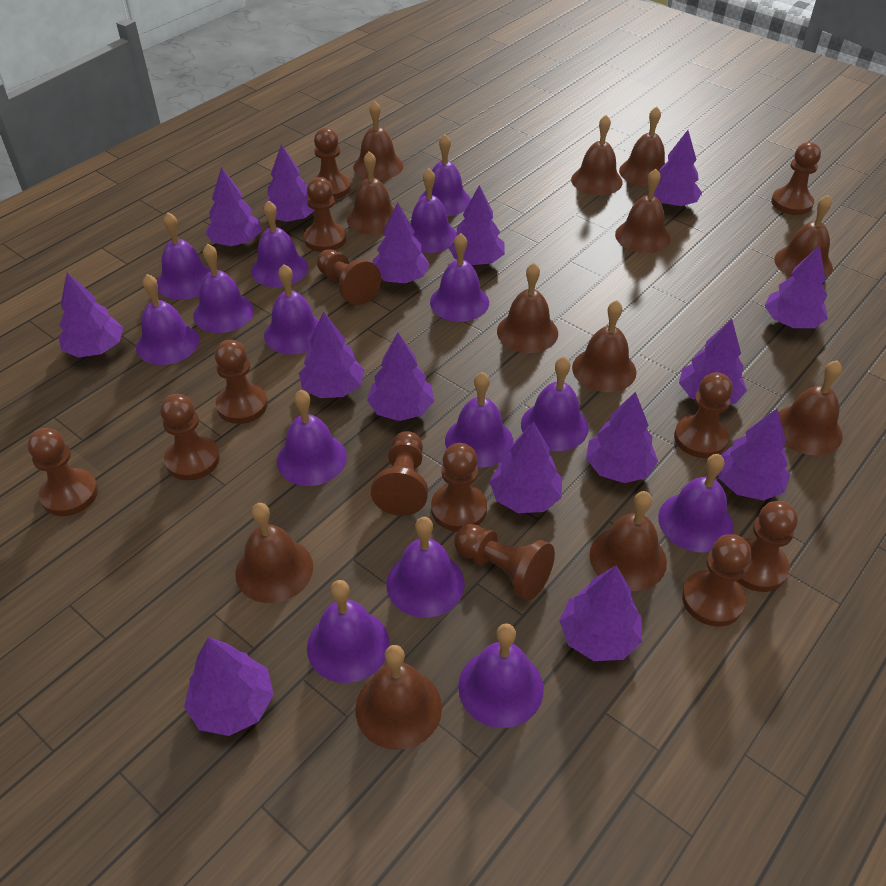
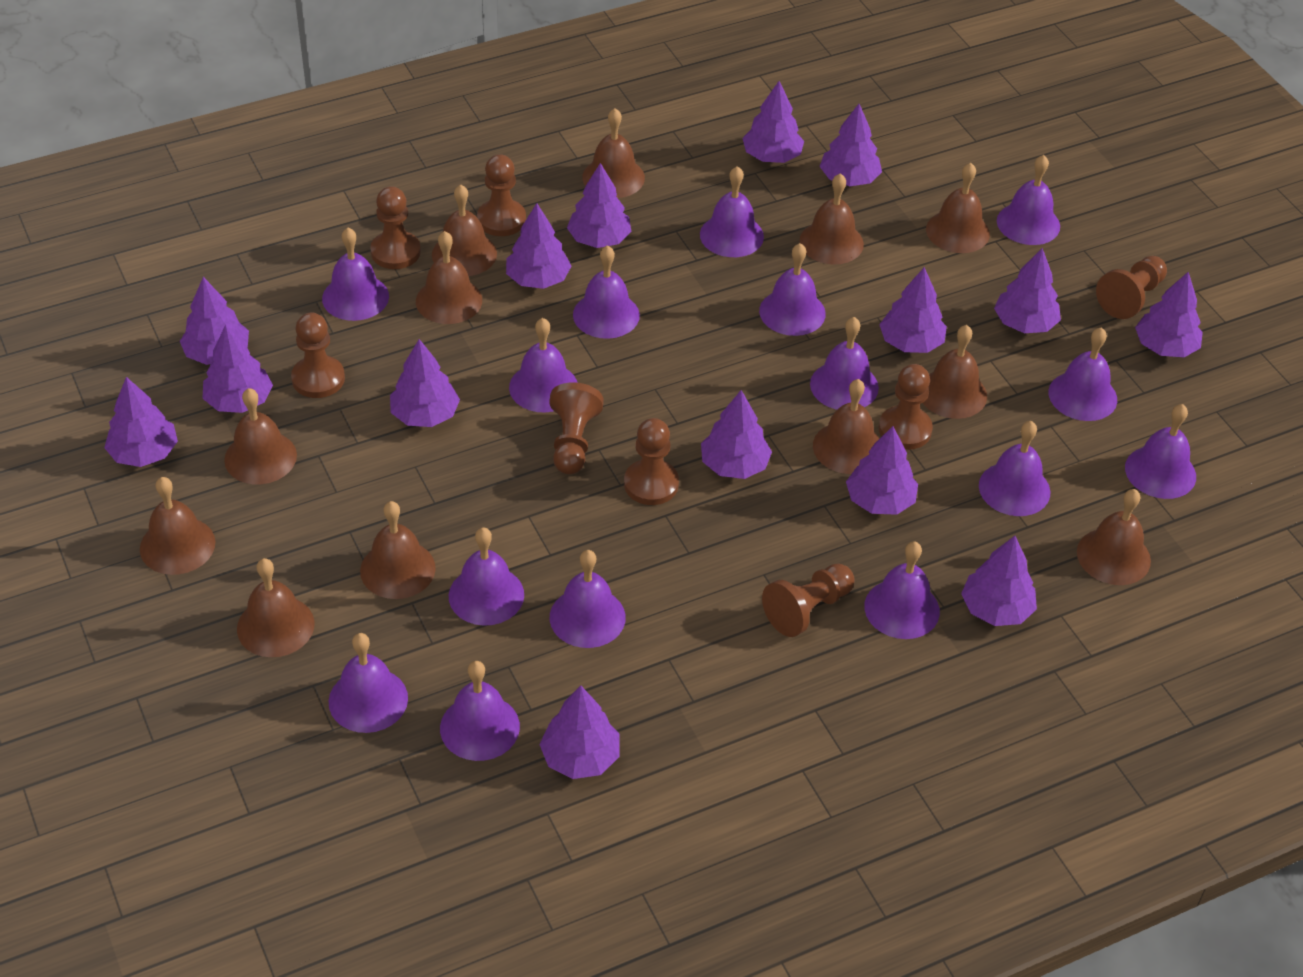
brown pawn: [28,428,98,516] [160,394,220,480] [215,340,268,424] [304,177,346,252] [314,128,351,199] [317,249,381,305] [371,431,428,516] [431,443,487,532] [454,524,555,601] [674,372,733,458] [682,534,751,627] [737,501,798,592] [771,142,821,215] = 13 -> [291,313,345,398] [370,186,421,269] [477,154,526,236] [549,382,604,474] [624,418,679,505] [762,564,855,637] [879,364,933,450] [1096,256,1167,319] = 8

